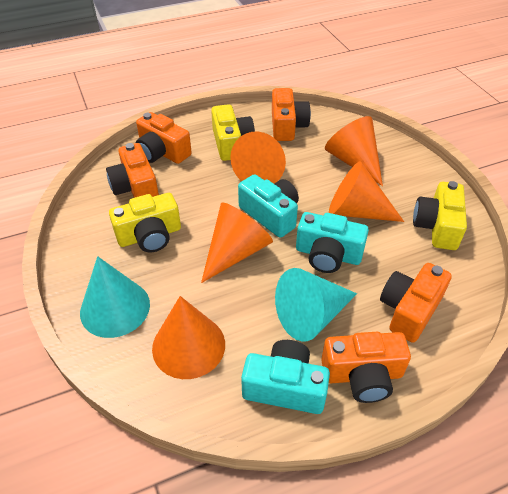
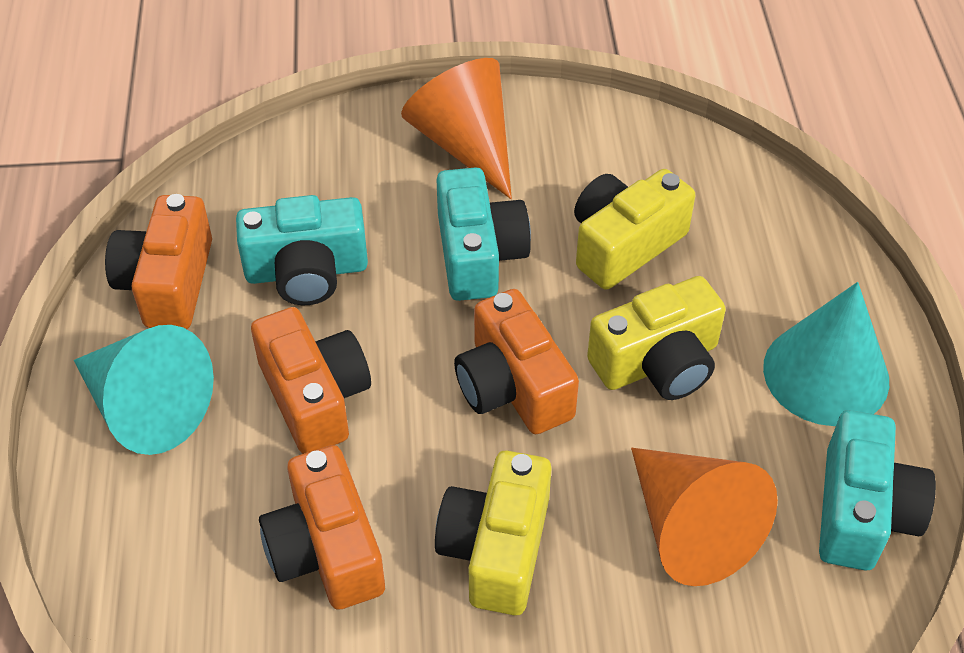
orange camera: [106,143,159,198] [136,112,192,164] [272,88,311,141] [321,332,411,403] [380,263,452,343] = 5 -> [105,194,212,329] [251,307,371,454] [259,445,385,610] [454,289,579,434] = 4
orange cone: [152,296,225,379] [201,202,273,283] [230,132,286,184] [325,116,383,186] [329,161,404,222] = 5 -> [401,58,512,199] [631,448,778,586] = 2

